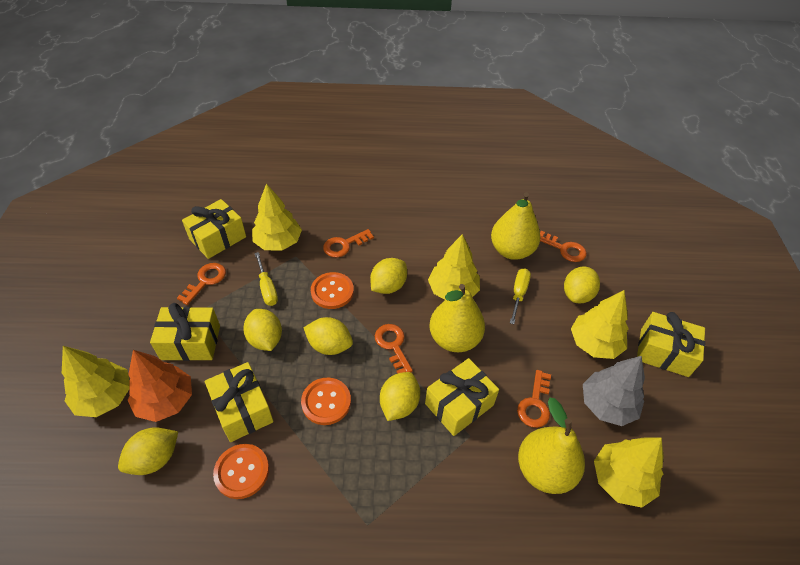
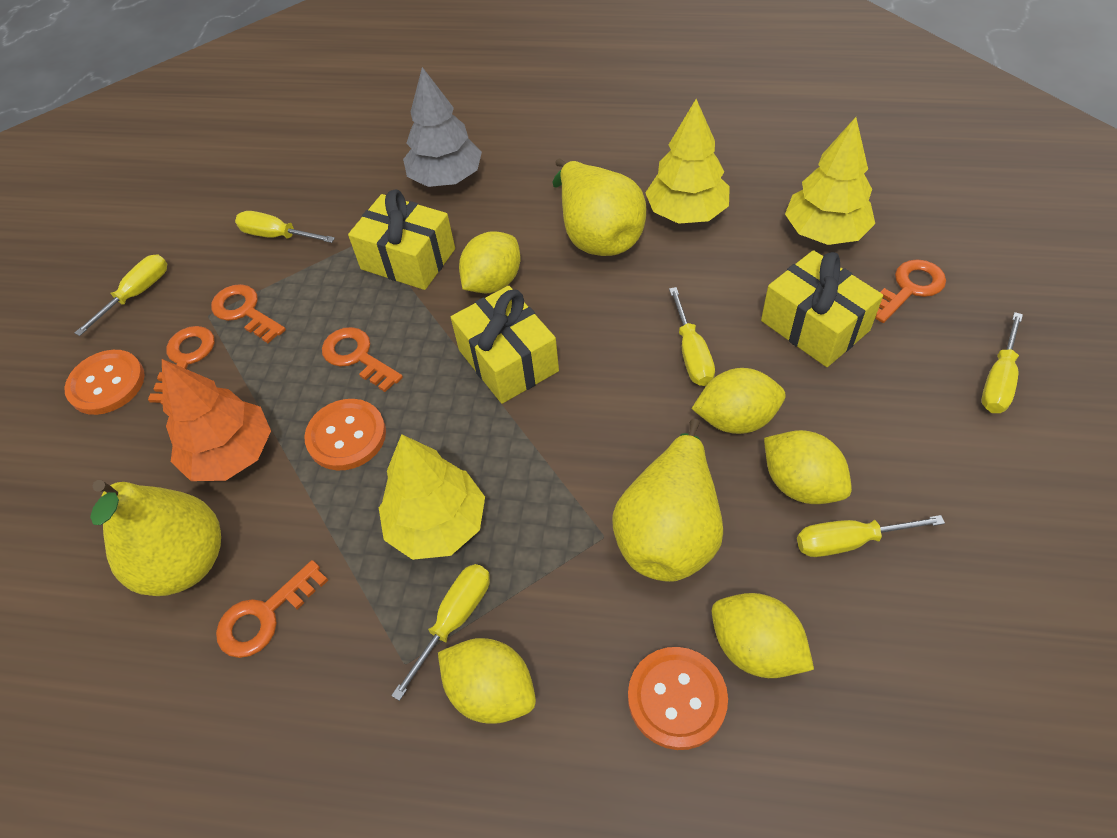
yellow gift: [150,303,220,361] [182,199,246,259] [205,362,274,442] [425,358,499,436] [637,312,705,377] = 5 -> [348,189,455,290] [451,286,559,404] [761,250,883,367] = 3
yellow lemon: [118,427,178,475] [243,309,282,351] [304,317,353,355] [370,258,407,294] [380,372,420,421] [564,266,600,303] = 6 -> [438,638,536,724] [459,232,520,293] [692,368,786,434] [712,593,814,678] [764,430,852,504] = 5
yellow screwdriver: [255,252,278,306] [510,268,531,324] = 2 -> [75,254,167,336] [235,211,335,243] [391,564,490,701] [669,287,715,386] [797,515,945,557] [981,312,1023,413] = 6
yellow tree: [62,346,129,417] [252,184,302,251] [428,234,480,300] [571,290,629,359] [594,438,664,508] = 5 -> [379,434,485,560] [645,99,730,224] [785,117,875,245] = 3

